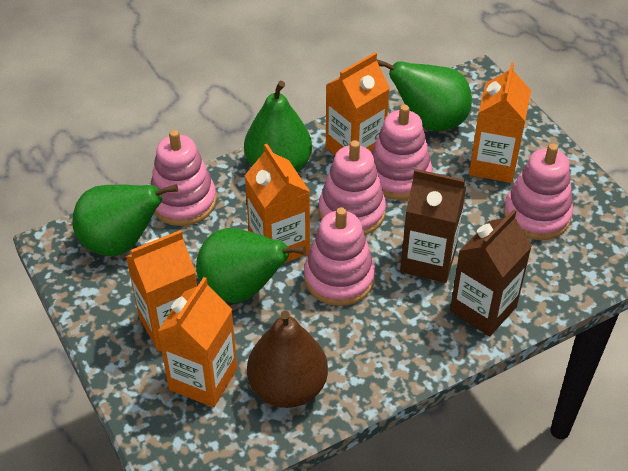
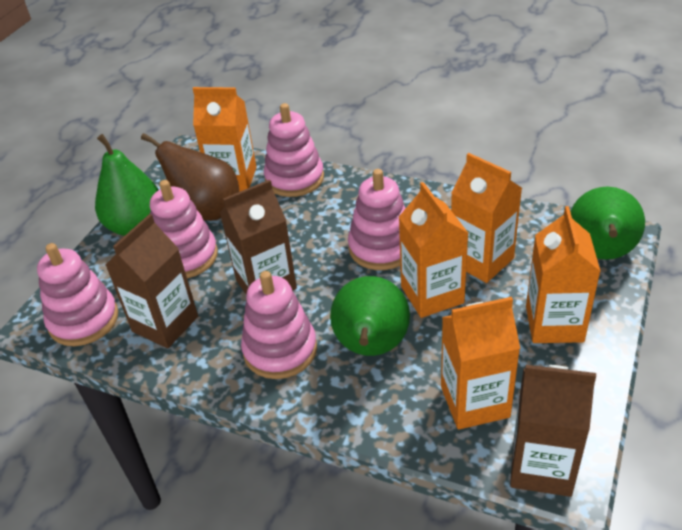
brown carton: [400,169,466,283] [450,209,532,336] = 2 -> [105,214,198,348] [220,180,297,295] [510,365,596,497] = 3
green pear: [72,184,178,256] [196,228,306,303] [244,81,312,172] [377,59,472,131] = 4 -> [95,134,159,236] [330,276,410,356] [570,187,645,260] = 3

